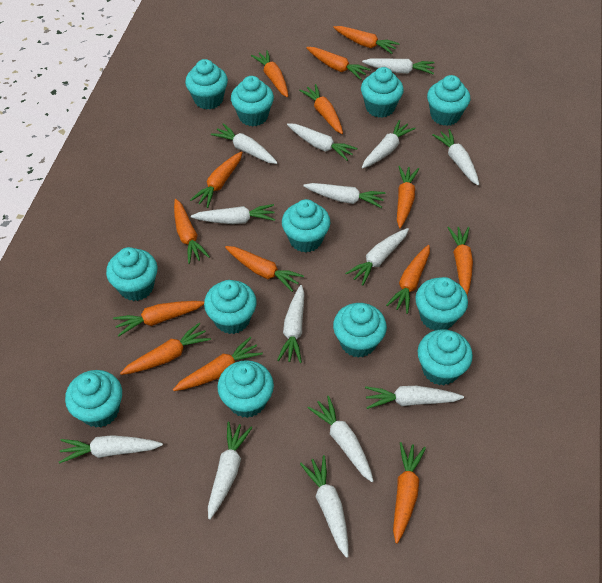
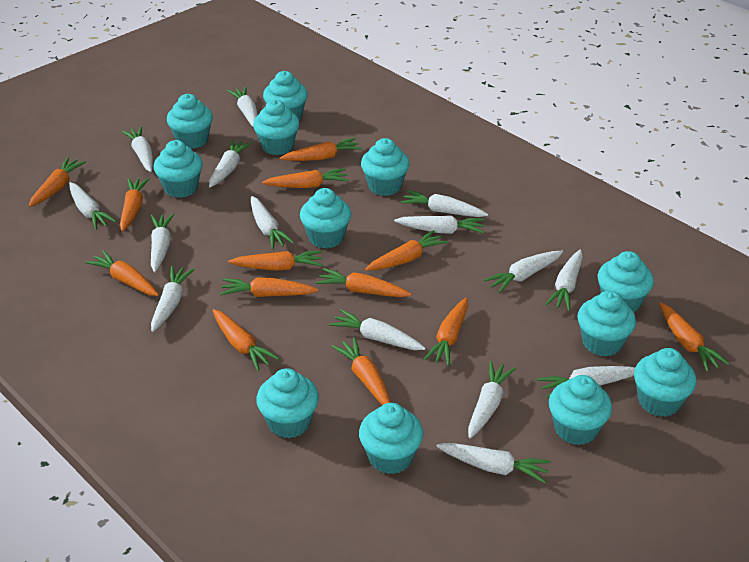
orange carrot: [113,301,204,337] [120,322,211,375] [173,337,263,391] [174,199,210,264] [190,152,243,208] [225,246,304,292] [251,50,288,97] [299,84,343,134] [306,47,371,80] [333,26,400,54] [386,245,430,314] [393,442,426,544] [397,166,419,228] [447,227,473,295] = 14 -> [29,157,86,207] [85,250,159,296] [120,178,150,232] [213,309,280,371] [220,277,318,297] [228,250,323,271] [262,168,349,188] [280,138,362,161] [316,268,411,297] [331,337,391,405] [365,230,448,271] [424,298,468,366] [660,303,729,372] = 13
white carrot: [59,435,163,464] [191,204,275,224] [208,422,253,520] [211,123,278,164] [277,285,304,363] [287,123,358,161] [300,455,349,558] [303,183,385,208] [308,396,374,482] [345,228,409,286] [362,58,435,74] [362,120,416,169] [365,386,464,409] [432,129,479,185] = 14 -> [69,182,117,230] [122,126,153,172] [151,214,174,272] [151,266,195,332] [209,139,252,187] [227,87,258,126] [251,196,294,250] [329,309,426,350] [394,216,485,234] [400,190,488,217] [436,443,551,483] [468,361,516,439] [484,251,563,293] [537,366,635,398] [545,250,583,311] = 15

